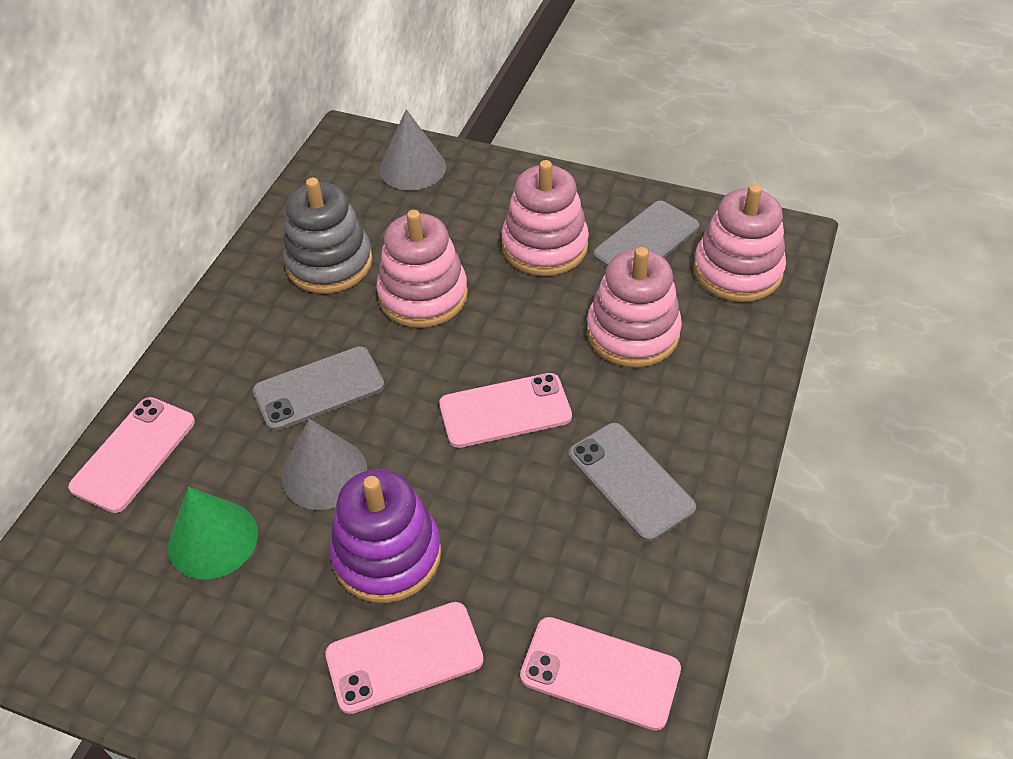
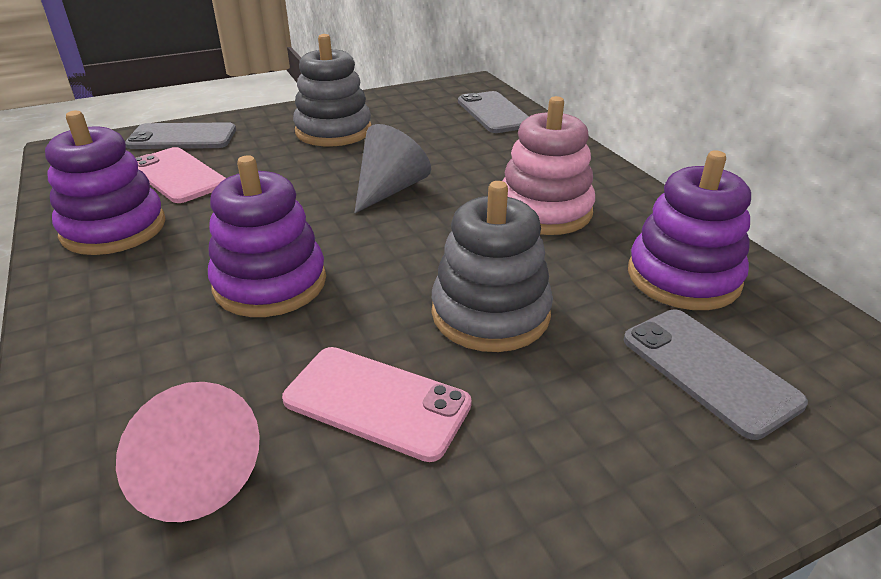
green cone: [168,487,258,580] = 1 -> none = 0
grey cone: [282,419,367,510] [380,109,446,190] = 2 -> [354,124,431,213] = 1
grey stacking toy: [282,178,373,294] = 1 -> [293,34,372,146] [432,181,553,352] = 2
pink cone: none = 0 -> [116,382,260,522] = 1
pink phone: [68,397,195,513] [325,602,484,714] [439,373,572,448] [520,617,681,731] = 4 -> [135,147,226,203] [282,347,472,462] = 2
pink stacking toy: [376,210,468,328] [502,160,589,276] [587,247,682,368] [694,184,786,302] = 4 -> [502,96,595,235] = 1
purple stacking toy: [330,469,441,603] = 1 -> [45,111,165,255] [208,155,326,317] [628,150,751,310] = 3

